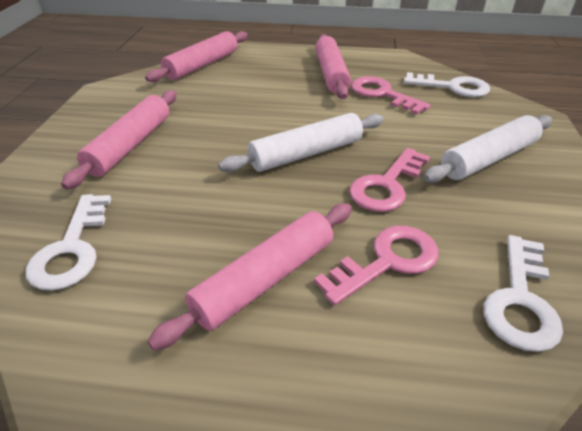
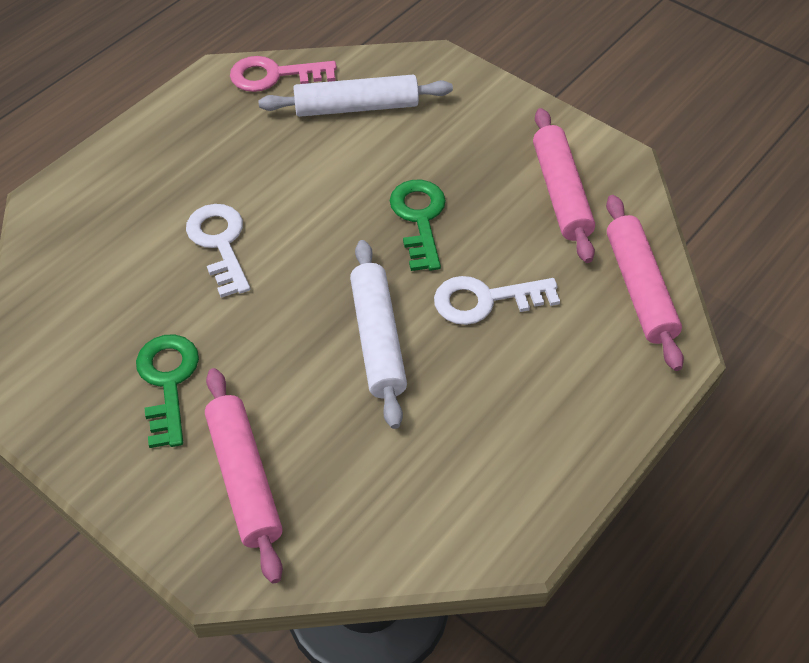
green key: none = 0 -> [136,334,199,448] [390,180,446,271] = 2
pink key: [314,226,439,306] [349,148,430,212] [351,76,430,115] = 3 -> [230,56,337,92] = 1
pink rolling pin: [61,90,177,189] [145,31,248,82] [147,204,352,350] [315,34,351,99] = 4 -> [205,368,283,583] [533,108,595,263] [606,195,684,371] = 3
white key: [26,194,111,291] [404,72,490,97] [483,235,563,352] = 3 -> [186,204,250,298] [434,276,560,325] = 2

